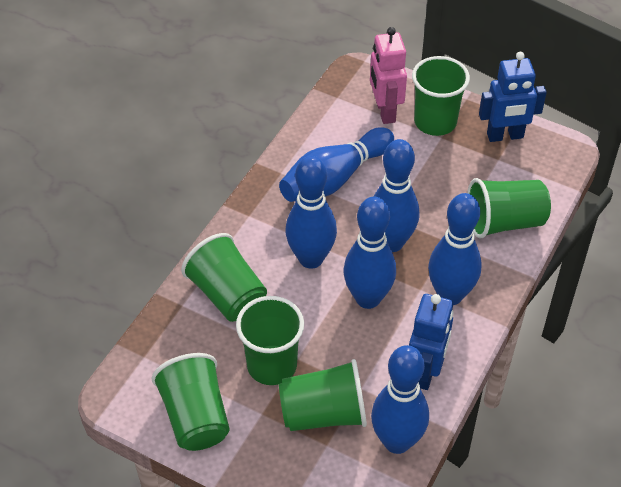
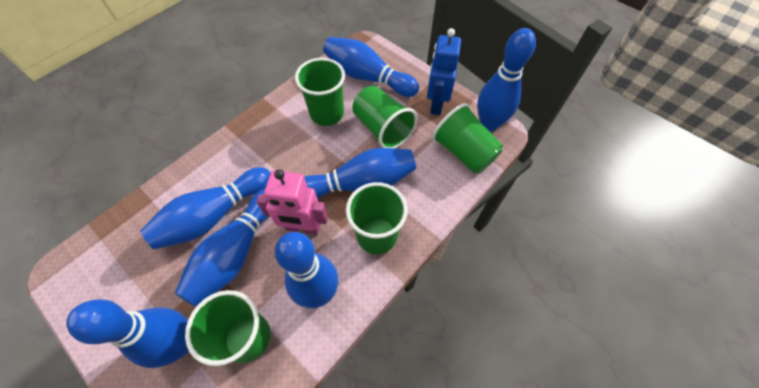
blue bowling pin: [279,127,394,202] [286,156,337,269] [344,197,396,309] [371,345,429,454] [374,139,419,252] [428,193,482,305] = 6 -> [66,299,189,368] [140,167,270,250] [175,189,269,307] [275,232,338,308] [304,148,416,199] [323,37,419,97] [477,28,536,132] = 7
blue robot: [409,294,454,390] [479,52,547,142] = 2 -> [427,28,461,115] = 1
green cup: [152,353,230,451] [181,233,267,322] [236,296,304,385] [279,359,367,431] [412,56,470,136] [467,178,551,238] = 6 -> [185,290,271,366] [295,58,345,126] [346,182,408,254] [352,86,417,148] [432,103,503,173] = 5

